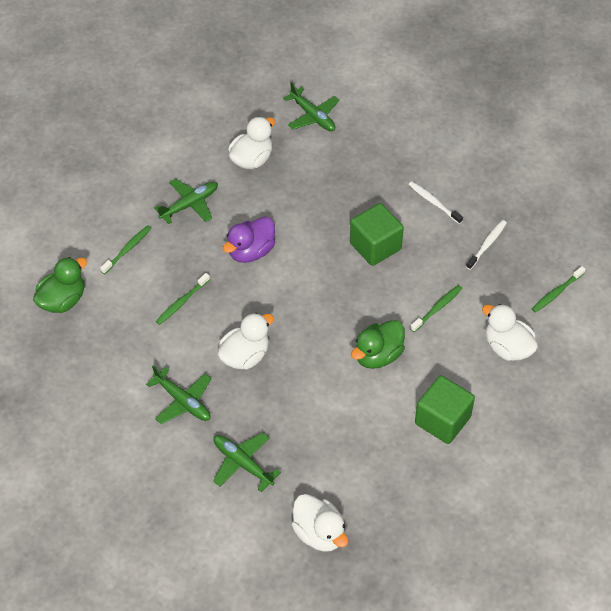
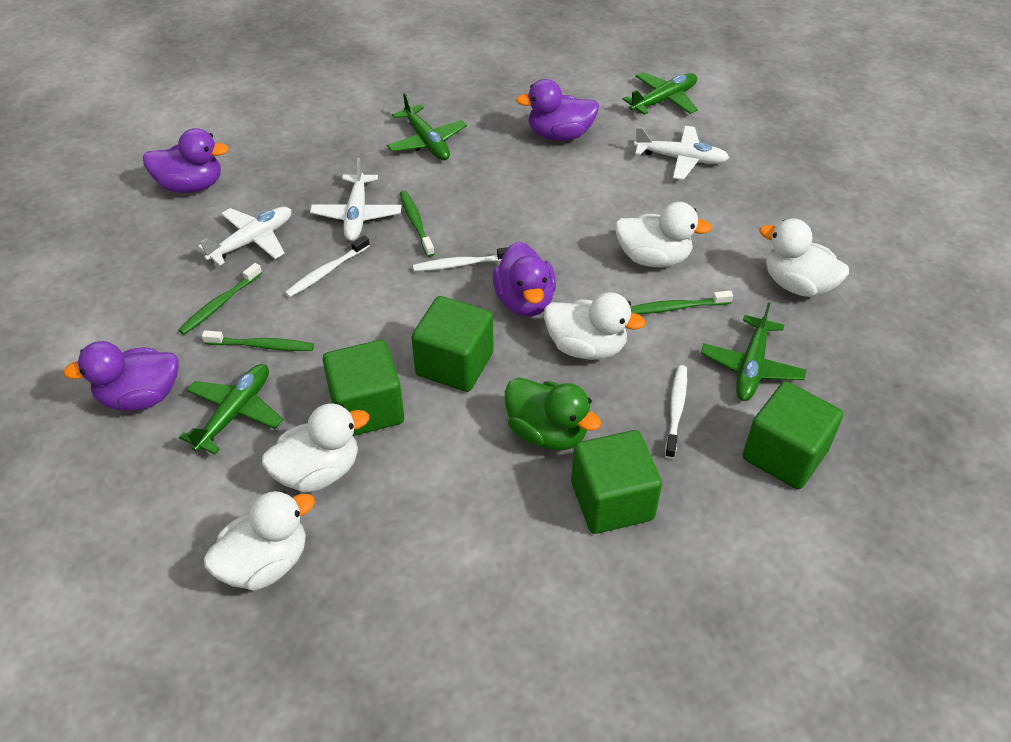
green cube: [350,203,404,266] [415,375,475,444] = 2 -> [323,340,404,436] [411,296,493,392] [571,430,662,534] [743,381,843,489] = 4
green duck: [33,257,87,313] [351,320,405,369] = 2 -> [505,377,601,450] = 1
purple duck: [223,217,275,263] = 1 -> [63,341,179,411] [143,128,229,193] [492,241,556,317] [516,79,599,141] = 4
white duck: [218,313,274,370] [228,117,275,169] [291,494,348,552] [482,304,538,361] = 4 -> [204,490,315,591] [262,404,369,492] [544,292,645,360] [615,202,712,267] [759,219,849,297] = 5
white plane: none = 0 -> [198,207,291,266] [310,158,401,241] [634,126,729,180] = 3
white toothbrush: [408,181,463,224] [466,220,507,270] = 2 -> [285,235,370,298] [413,247,508,271] [665,365,687,459] = 3

